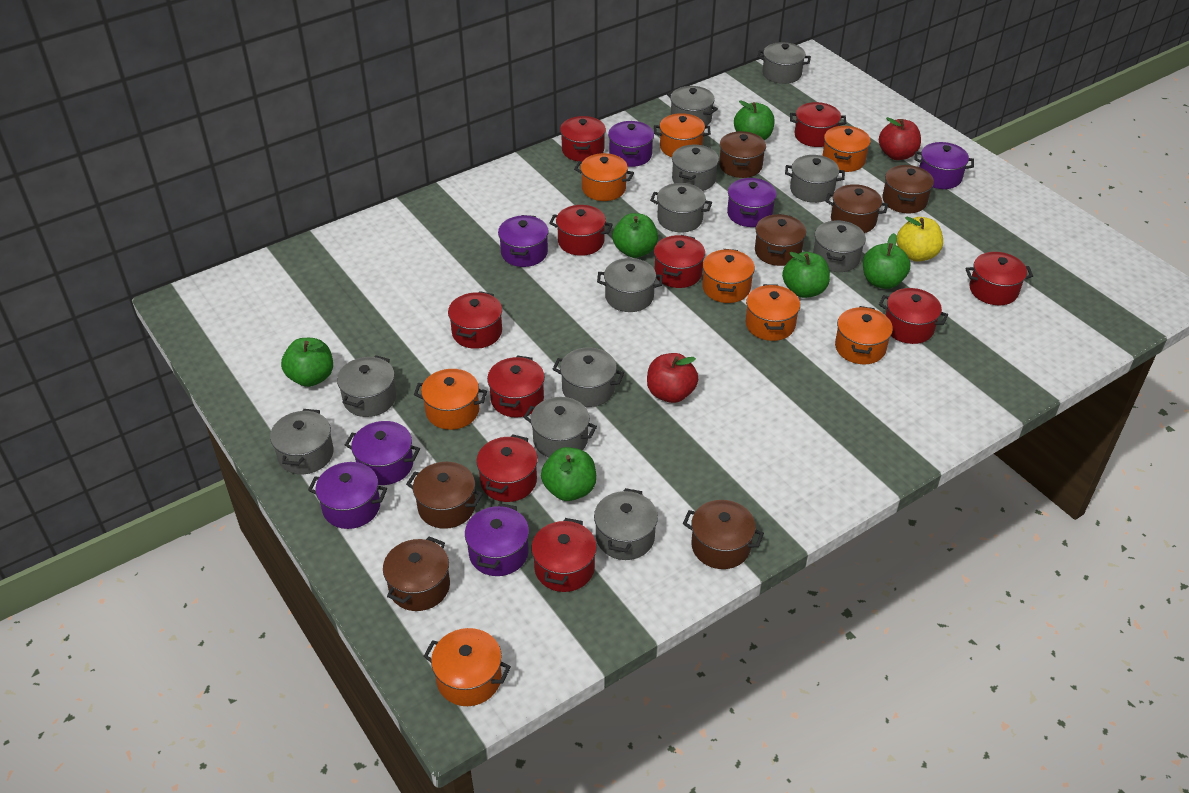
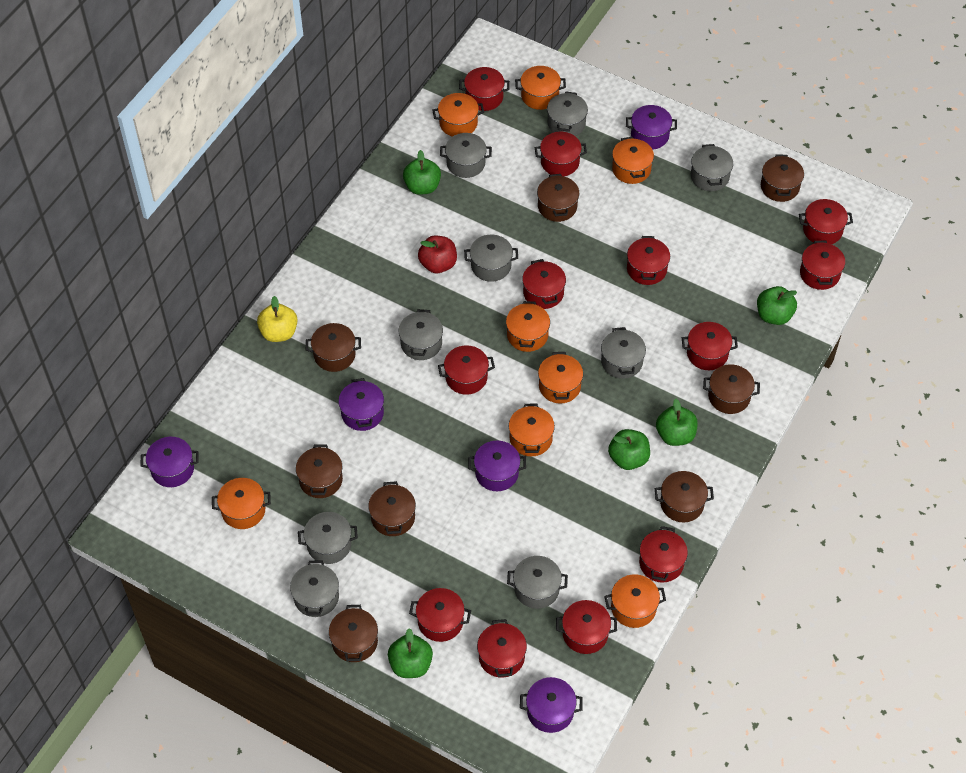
brown pot: [383,536,450,611] [406,462,483,529] [683,500,764,569] [719,131,766,178] [755,214,806,266] [825,184,888,233] [882,165,934,213] = 7 -> [296,444,343,498] [306,323,361,372] [329,605,378,662] [368,481,416,536] [537,174,579,222] [655,471,714,522] [703,365,760,414] [761,154,804,202] = 8
green apple: [281,338,333,387] [541,447,596,501] [613,213,658,258] [734,100,775,140] [782,252,830,298] [863,233,910,289] = 6 -> [388,628,433,678] [403,150,441,195] [608,429,650,470] [656,399,698,446] [757,286,797,325] = 5
grey pot: [270,409,334,474] [337,355,396,417] [523,397,597,458] [553,348,624,407] [594,488,658,560] [597,258,663,312] [650,183,712,232] [667,86,718,126] [672,145,719,191] [757,42,811,84] [785,155,845,203] [813,220,866,272] = 12 -> [290,561,339,617] [298,512,358,564] [399,309,443,360] [440,133,492,178] [464,234,518,282] [507,556,568,609] [547,91,588,136] [601,327,646,379] [691,144,733,191] = 9
purple pot: [308,462,387,529] [345,421,420,485] [465,503,529,576] [498,215,549,267] [608,121,654,167] [727,178,777,227] [914,142,974,189] = 7 -> [140,437,199,487] [338,378,384,431] [468,441,526,491] [520,677,583,733] [626,105,677,150] = 5
red apple: [647,353,698,403] [879,117,921,160] = 2 -> [418,235,457,273] = 1
red pot: [448,291,502,349] [476,434,538,502] [487,356,545,417] [531,518,597,592] [549,205,613,256] [560,116,606,162] [654,235,705,288] [790,102,846,147] [879,288,948,344] [965,252,1033,305] = 10 -> [409,588,471,642] [438,345,495,395] [459,67,510,111] [477,619,527,678] [522,259,566,309] [535,132,587,176] [556,600,617,654] [627,236,670,285] [639,526,688,583] [682,322,738,370] [799,199,853,244] [800,241,845,290] = 12

